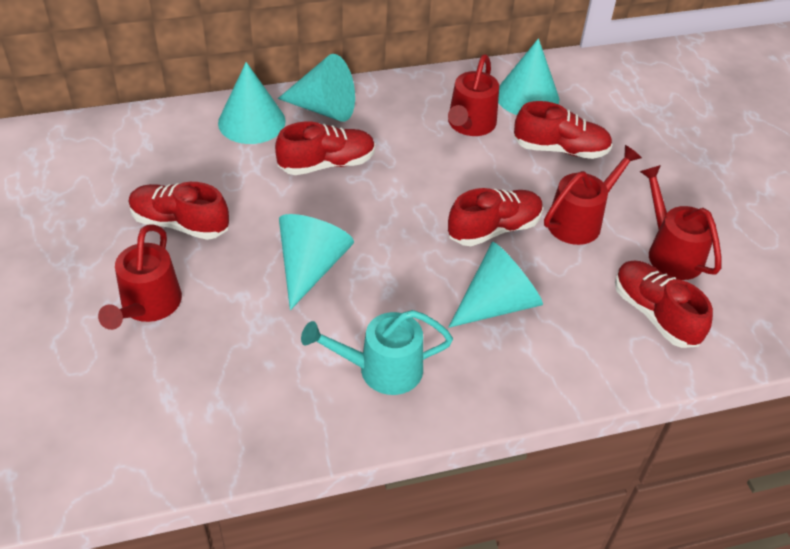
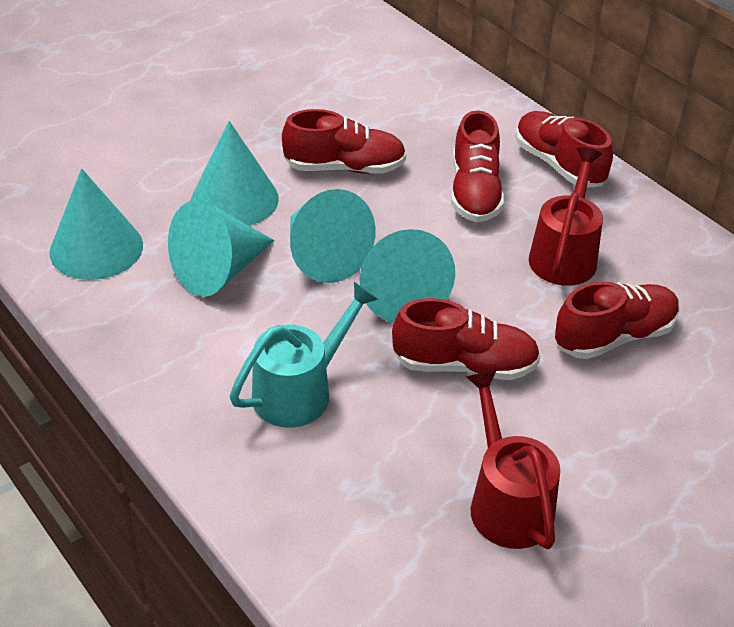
red watering can: [98,225,182,330] [448,54,499,136] [544,145,642,245] [639,165,721,280] = 4 -> [466,370,560,549] [529,147,603,286] = 2

